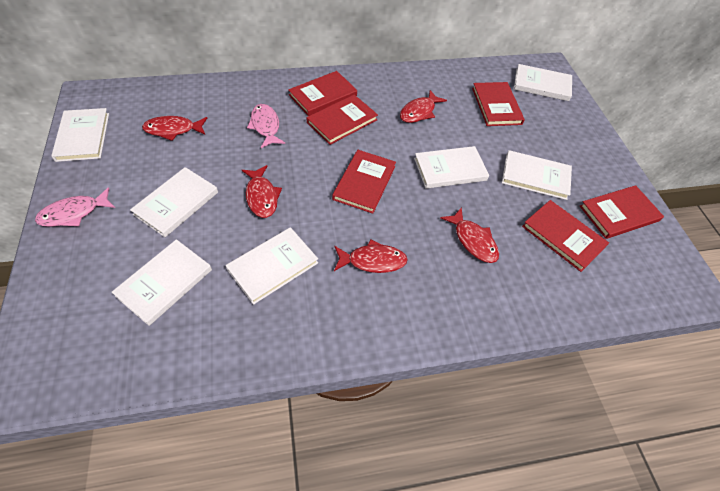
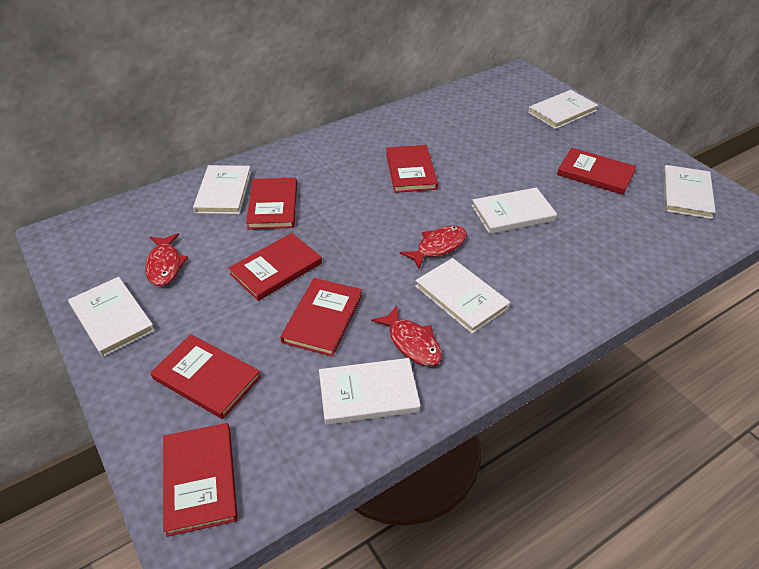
pink fish: [35,187,115,227] [247,104,285,148] = 2 -> none = 0
red book: [288,71,357,116] [307,95,378,145] [332,150,396,214] [472,82,525,126] [522,200,609,272] [580,185,664,239] = 6 -> [150,334,261,419] [163,423,238,537] [228,233,322,301] [246,178,297,229] [281,278,362,357] [386,145,438,193] [557,148,636,195] = 7
red fish: [142,116,207,141] [242,165,282,218] [334,239,408,273] [400,90,447,123] [441,207,499,263] = 5 -> [145,233,188,286] [371,305,442,366] [400,226,467,269] = 3

